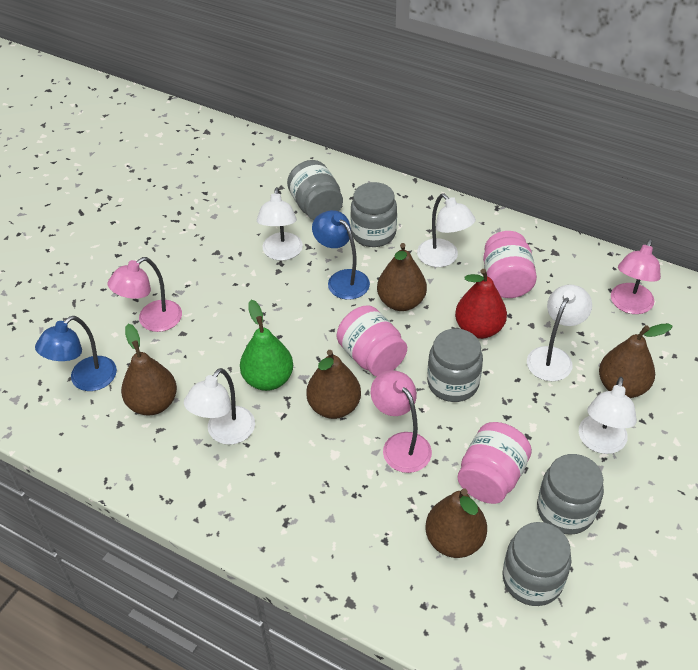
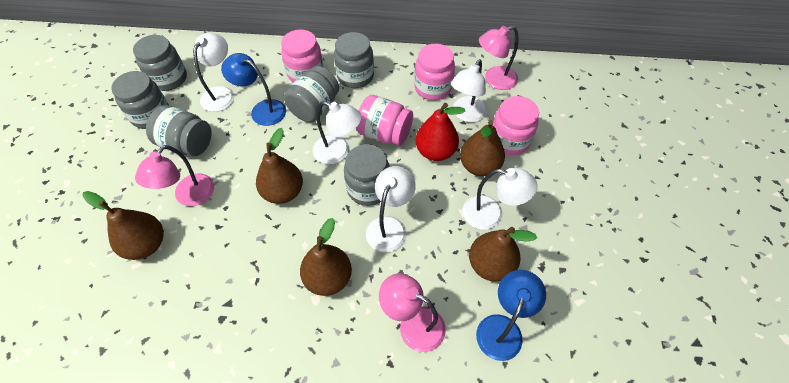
green pear: [240,300,293,391] = 1 -> none = 0
grey jar: [287,160,343,220] [350,182,397,247] [427,329,483,402] [502,522,572,606] [537,454,604,535] = 5 -> [111,71,169,129] [133,35,187,91] [146,105,212,156] [284,66,339,122] [334,32,374,88] [344,144,390,206] = 6
pink jar: [337,305,407,376] [458,422,532,504] [483,231,537,298] = 3 -> [281,29,324,83] [356,95,413,146] [414,44,455,100] [492,96,539,155] = 4

